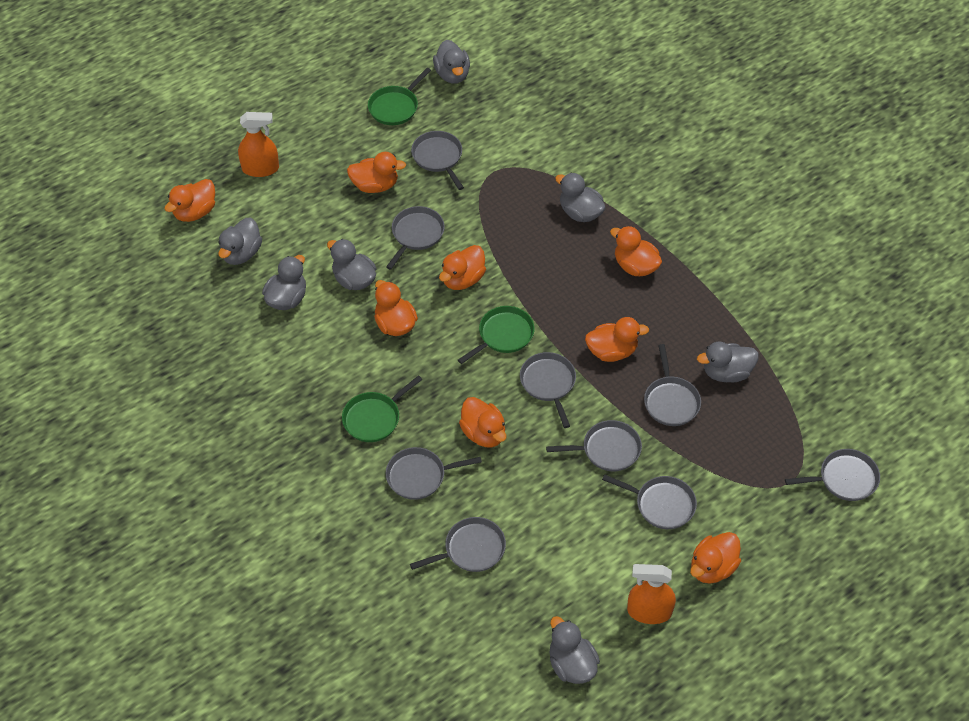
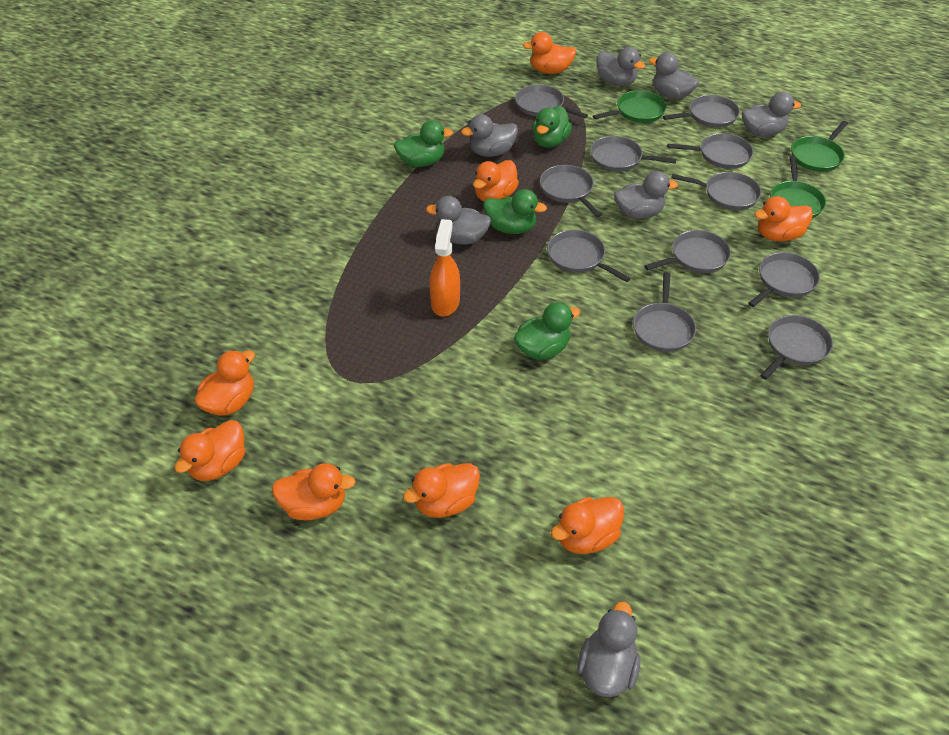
green duck: none = 0 -> [394,120,453,167] [483,189,547,234] [514,302,580,360] [532,106,572,148] = 4
grey pan: [386,206,445,270] [386,447,482,500] [410,517,506,572] [411,131,464,190] [520,352,576,428] [546,420,642,471] [602,474,697,529] [644,344,701,426] [785,449,880,501] = 9 -> [515,84,588,118] [540,165,602,217] [547,230,631,282] [590,136,677,172] [633,272,696,352] [645,230,731,273] [663,95,740,128] [667,133,753,169] [671,172,761,210] [748,252,820,307] [760,315,833,380] = 11
orange spray bottle: [238,112,279,177] [627,564,676,624] = 2 -> [429,219,460,317] = 1

